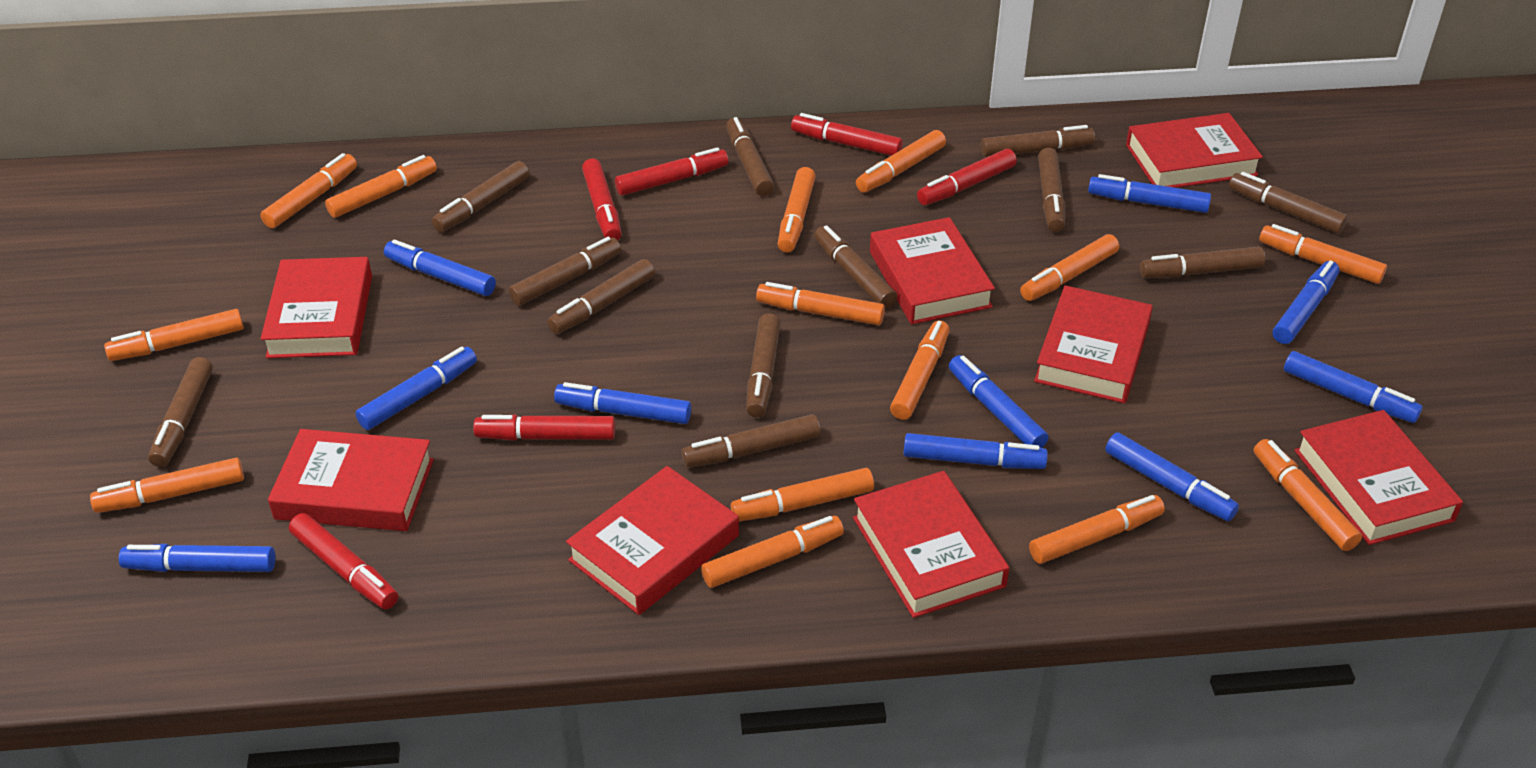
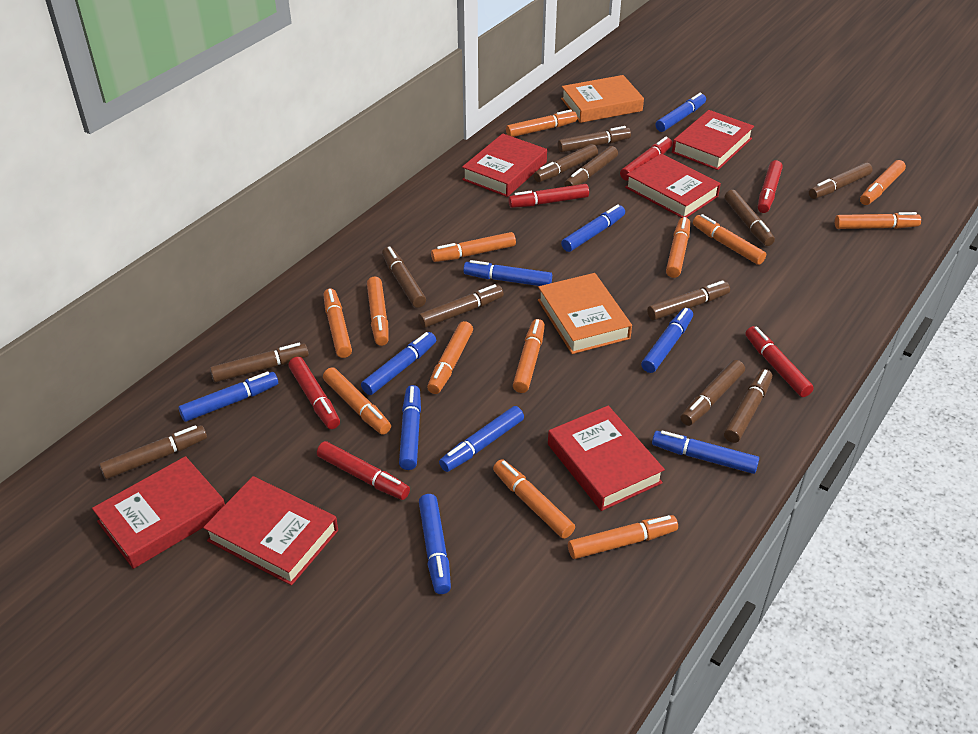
orange book: none = 0 -> [538,273,632,354] [561,75,644,123] = 2
orange marker: [90,458,244,513] [104,309,244,361] [260,153,357,228] [325,155,437,218] [701,516,844,588] [731,468,874,521] [756,282,885,325] [778,167,816,252] [856,130,946,193] [890,320,950,420] [1020,234,1119,301] [1029,495,1165,564] [1254,439,1362,551] [1259,224,1387,284] = 14 -> [323,367,391,435] [324,289,352,358] [367,277,389,346] [427,321,473,394] [431,232,516,262] [493,459,575,539] [506,109,577,137] [513,319,545,393] [568,515,678,559] [666,217,690,278] [693,214,766,265] [835,212,921,229] [860,160,906,205] = 13
red book: [261,257,372,358] [268,429,434,531] [566,466,739,615] [853,471,1009,618] [870,217,995,324] [1034,285,1153,403] [1126,113,1263,188] [1294,410,1463,545] = 8 -> [92,456,225,569] [203,476,338,585] [462,133,547,197] [548,406,665,511] [625,153,721,218] [672,110,754,170] = 6

